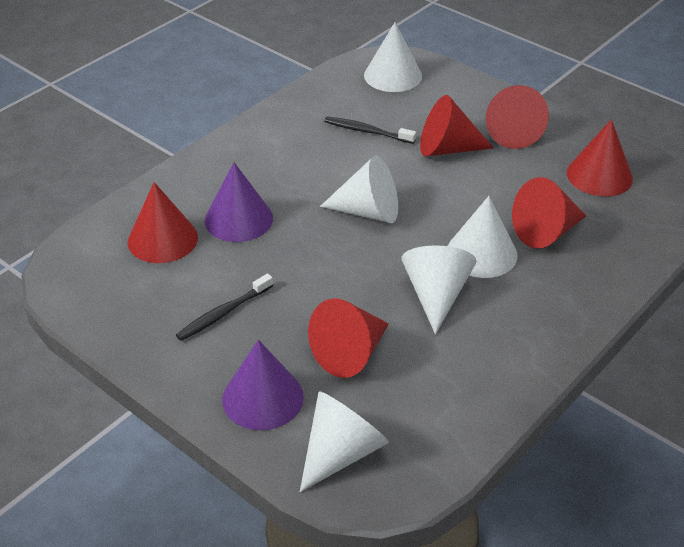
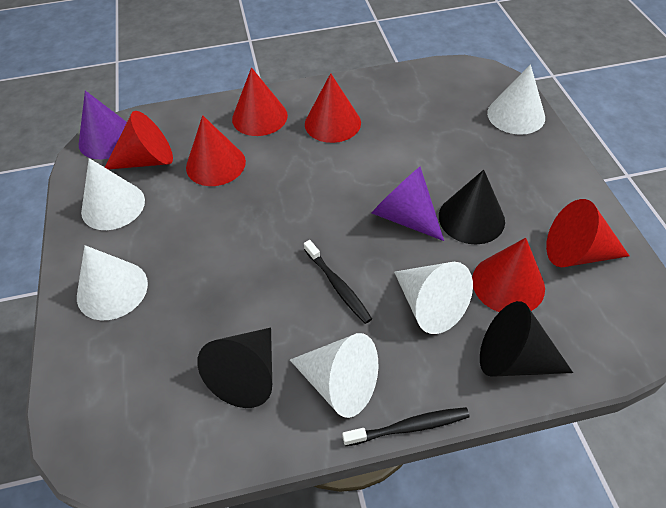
black cone: none = 0 -> [197,328,272,408] [439,170,505,244] [480,301,573,377] = 3

